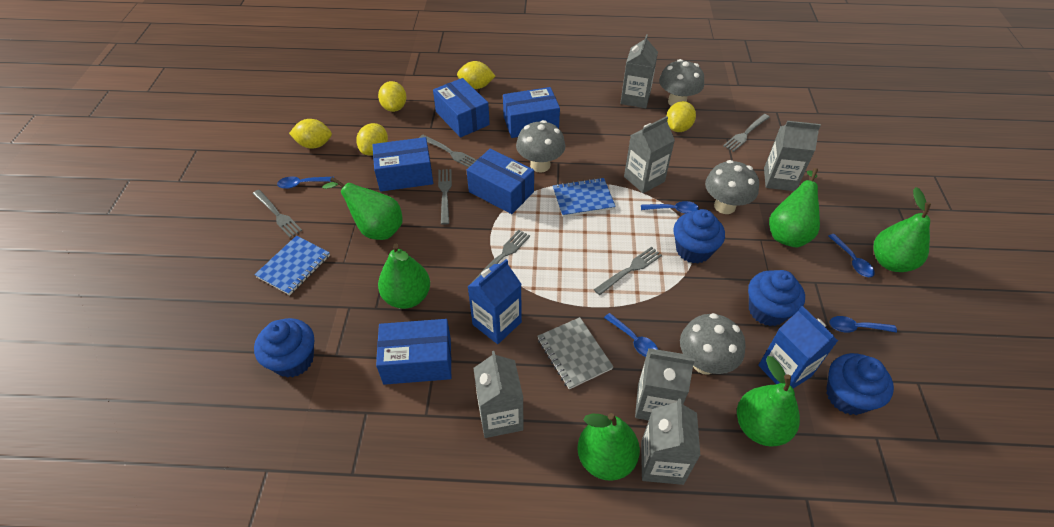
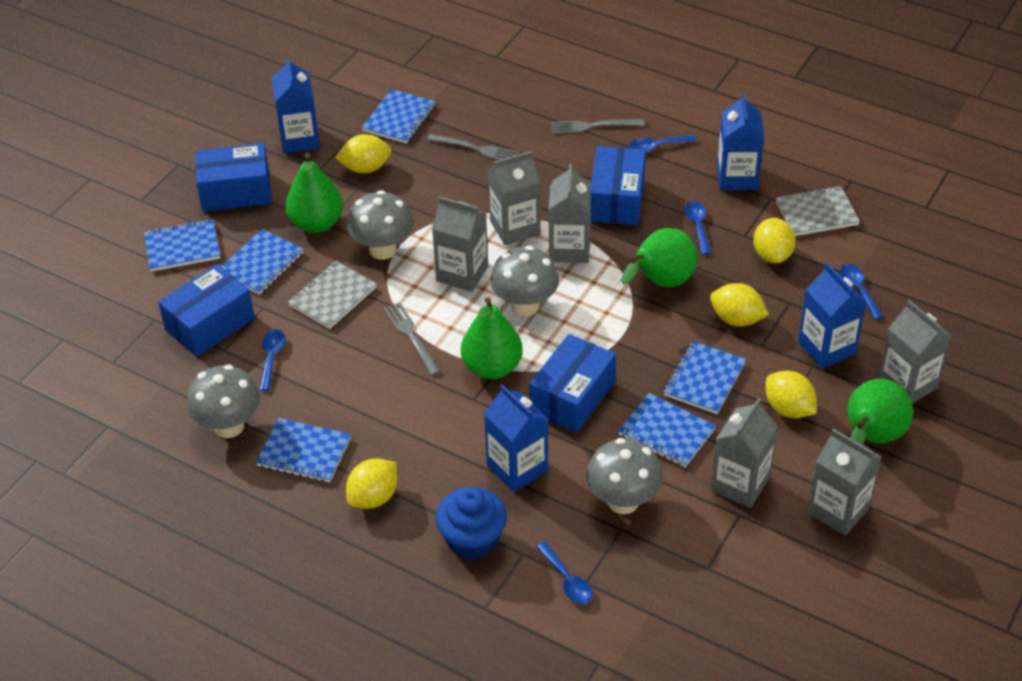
blue box: [372,137,433,192] [376,319,451,385] [433,78,490,138] [467,149,534,214] [503,87,560,138] = 5 -> [158,264,255,357] [195,143,272,212] [529,334,616,433] [590,146,646,225] = 4
blue carton: [467,259,522,344] [758,306,838,389] = 2 -> [272,57,320,154] [484,384,548,492] [717,93,764,190] [798,263,866,369] = 4
blue cupcake: [254,318,314,378] [674,209,725,264] [748,270,805,326] [826,353,894,415] = 4 -> [436,487,507,561] = 1
blue notebook: [254,236,330,295] [553,178,616,217] = 2 -> [144,219,220,272] [221,229,304,295] [256,418,351,483] [362,89,435,144] [618,393,716,467] [664,341,746,414] = 6
green pear: [322,177,403,240] [378,244,430,309] [577,413,640,481] [737,356,800,447] [769,168,820,248] [873,187,931,272] = 6 -> [285,153,343,233] [461,297,523,379] [621,228,697,287] [847,379,913,445] = 4
grey fork: [253,190,302,238] [419,135,477,168] [438,169,452,225] [471,230,530,283] [594,247,662,295] [723,114,770,152] = 6 -> [384,302,441,376] [427,134,519,160] [551,119,645,134] = 3
grey notebook: [537,317,613,389] = 1 -> [288,261,377,329] [776,186,860,236] = 2

